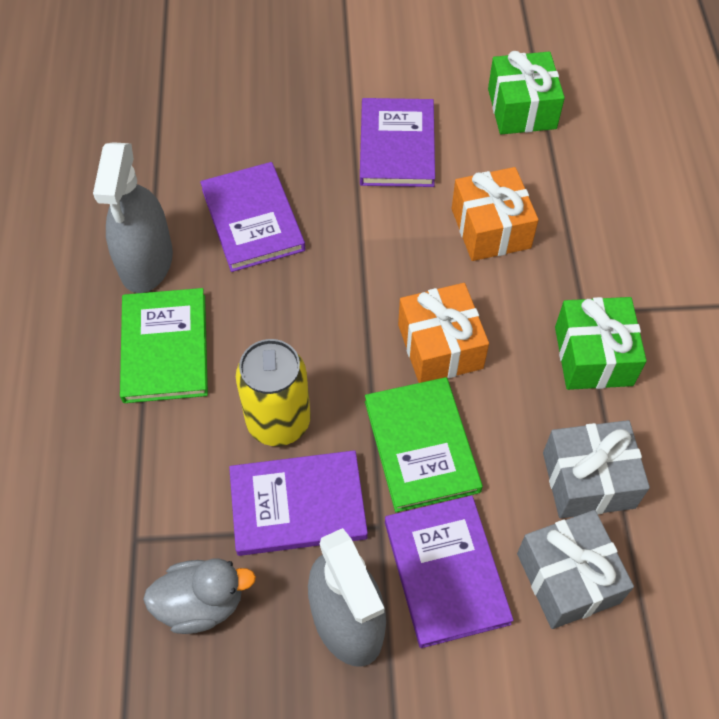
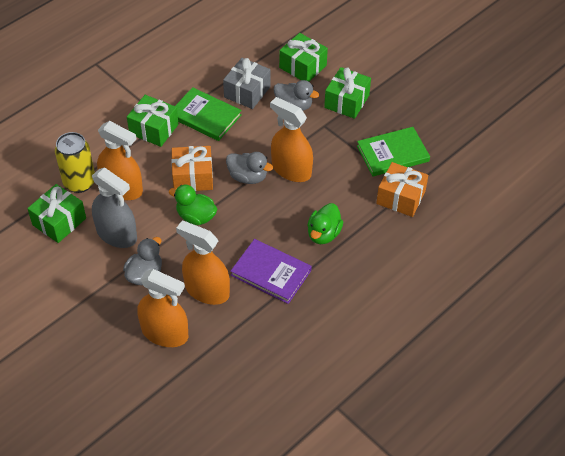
green duck: none = 0 -> [169,185,217,225] [307,203,343,244] = 2
green gift: [488,51,565,134] [555,297,647,390] = 2 -> [27,184,86,243] [127,95,179,147] [279,33,328,81] [324,67,371,119] = 4
grey duck: [143,559,256,634] = 1 -> [123,237,162,285] [226,152,273,184] [274,80,319,111] = 3
grey gift: [517,510,634,629] [543,420,650,518] = 2 -> [223,58,270,109] = 1
grey spray bottle: [93,142,173,293] [308,528,386,667] = 2 -> [92,167,137,248] = 1
orange spray bottle: none = 0 -> [97,121,143,200] [137,269,188,347] [176,221,230,305] [270,97,313,182] = 4
purple book: [200,162,305,272] [229,450,368,556] [360,98,435,187] [385,495,514,648] = 4 -> [230,239,312,304] = 1

